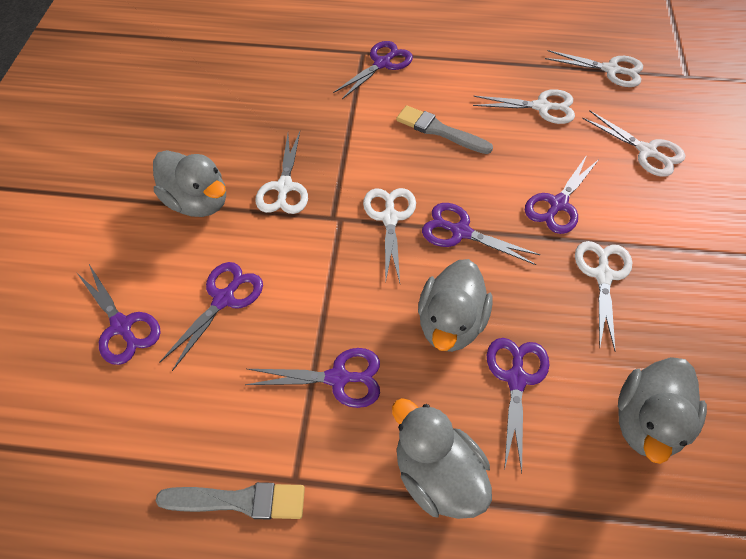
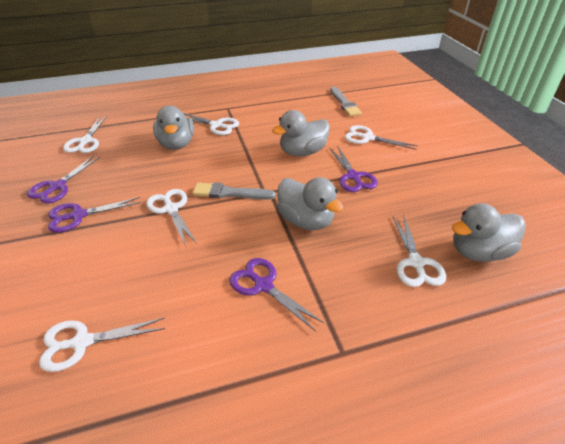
purple scissors: [76,264,161,365] [160,262,263,371] [245,348,380,408] [333,41,413,99] [422,203,540,265] [487,338,550,473] [525,155,599,234] = 7 -> [27,156,100,203] [48,197,141,233] [229,258,324,331] [329,145,378,192] = 4

